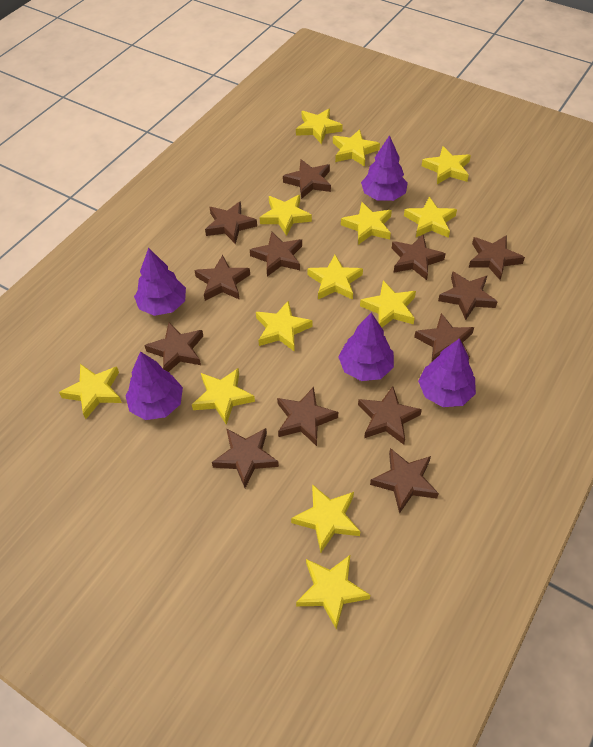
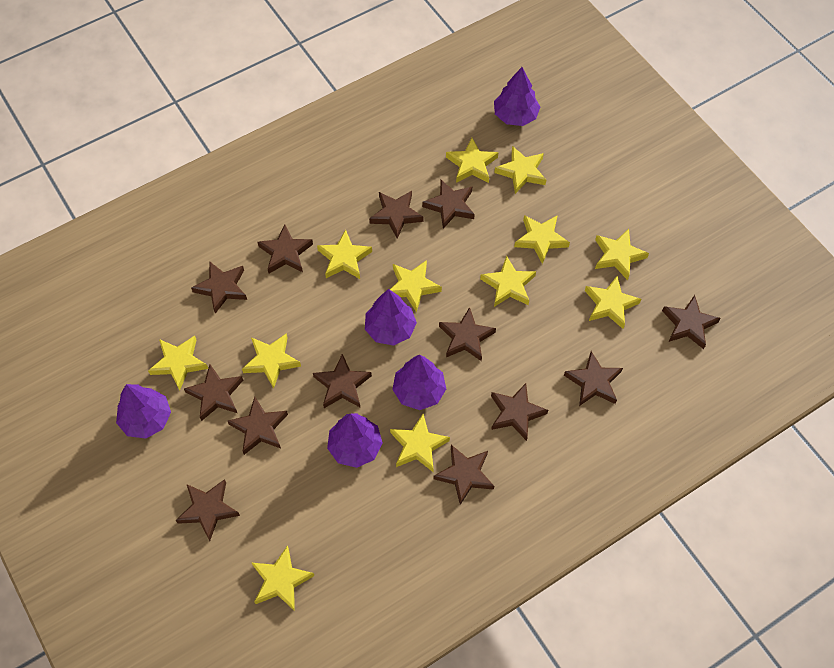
yellow star: [59,364,122,419] [192,368,255,425] [256,301,313,352] [259,195,312,236] [291,484,360,553] [296,109,343,144] [296,555,370,630] [307,255,363,300] [333,129,380,167] [341,202,392,245] [360,281,416,328] [404,197,457,238] [422,146,471,184] = 13 -> [148,336,208,391] [242,333,301,389] [252,545,314,611] [317,230,372,279] [390,260,442,312] [390,414,450,472] [446,138,499,183] [480,256,536,307] [494,146,546,194] [514,215,570,264] [585,276,641,329] [595,229,649,280] = 12

